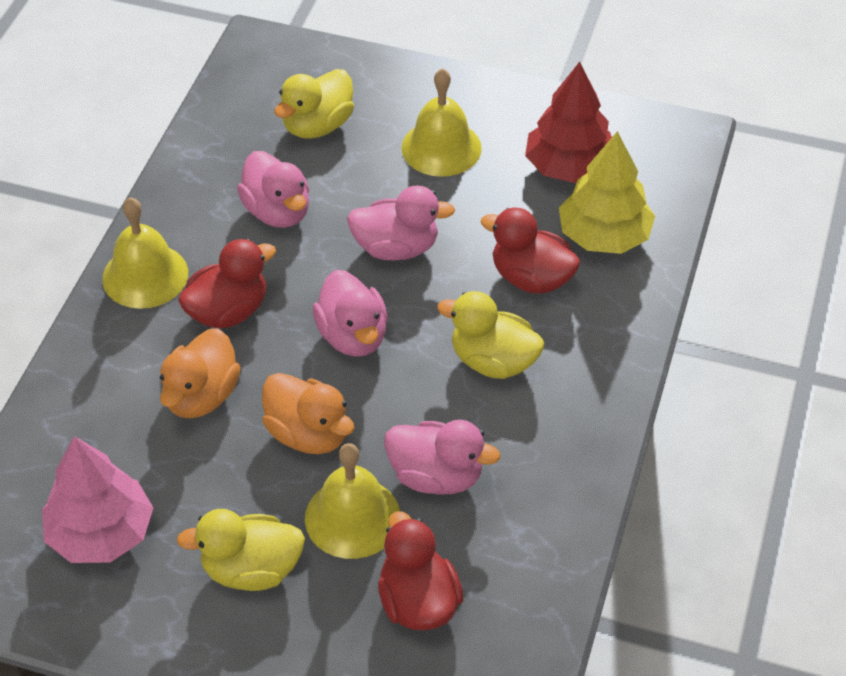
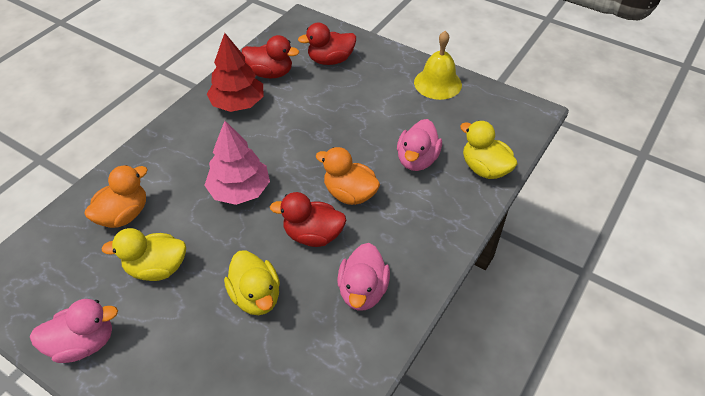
pink duck: [237,151,309,228] [313,270,388,357] [347,186,455,261] [384,420,500,494] = 4 -> [30,299,118,363] [337,243,390,311] [397,119,442,171] = 3
yellow bell: [102,197,188,309] [305,443,400,559] [401,68,482,177] = 3 -> [414,31,462,100] = 1
yellow tree: [559,131,655,254] = 1 -> none = 0

